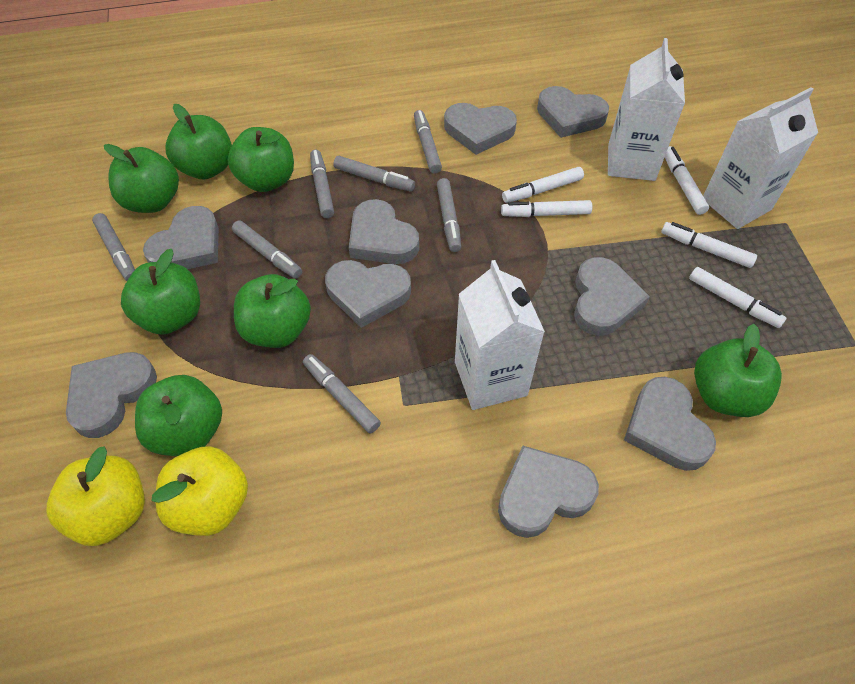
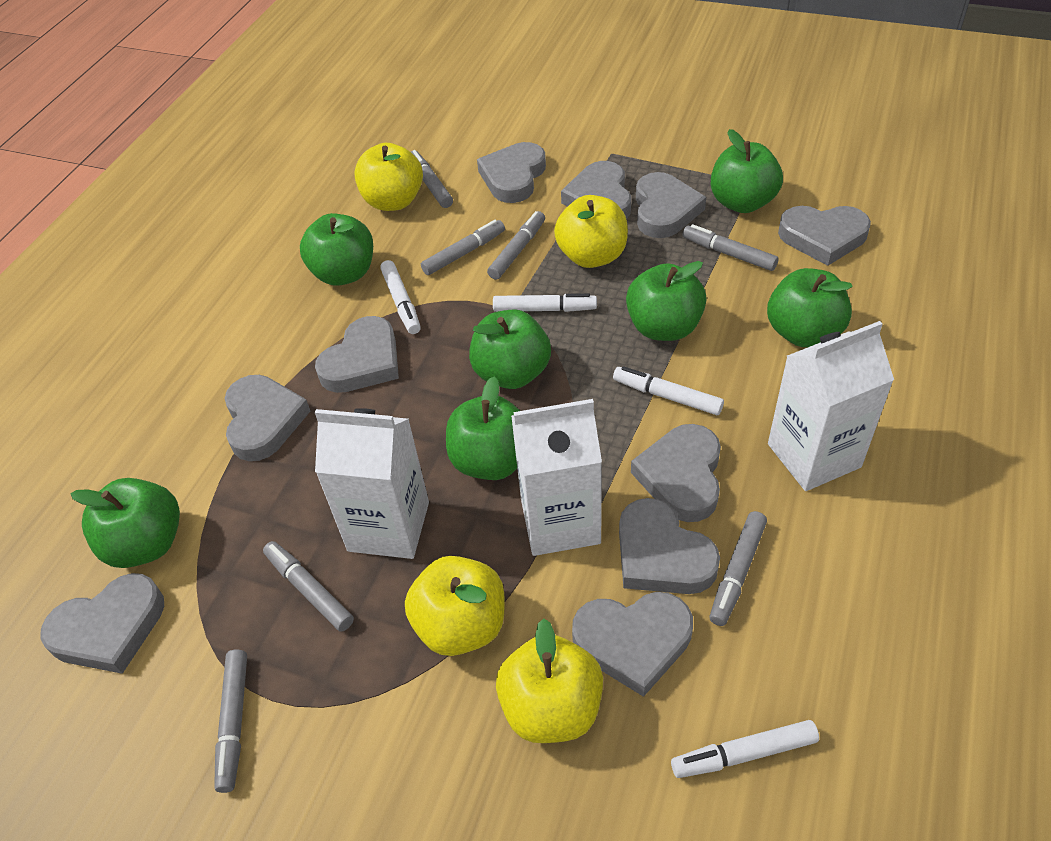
grey heart: [66,352,157,438] [143,206,219,269] [325,260,411,328] [349,199,419,264] [444,103,517,155] [498,446,599,538] [537,86,609,138] [574,257,650,336] [624,377,716,471] = 9 -> [41,573,164,674] [225,375,310,461] [315,316,399,393] [477,142,546,203] [561,161,631,219] [572,592,693,697] [619,498,720,594] [631,424,721,522] [636,172,706,238] [778,206,871,266] = 10
white marker: [501,200,592,217] [502,167,584,203] [661,222,757,268] [665,146,709,215] [689,267,786,328] = 5 -> [380,260,421,334] [493,293,597,312] [613,366,724,415] [671,720,819,778] = 4
yellow apple: [47,446,145,546] [152,446,248,536] = 2 -> [354,143,423,211] [405,556,504,656] [496,618,603,743] [554,195,628,268] = 4

